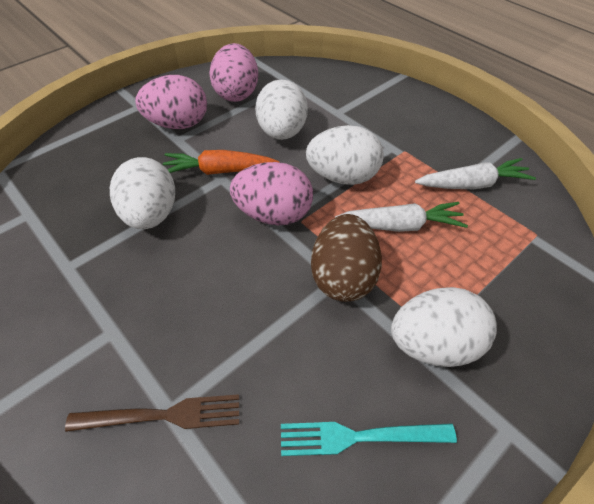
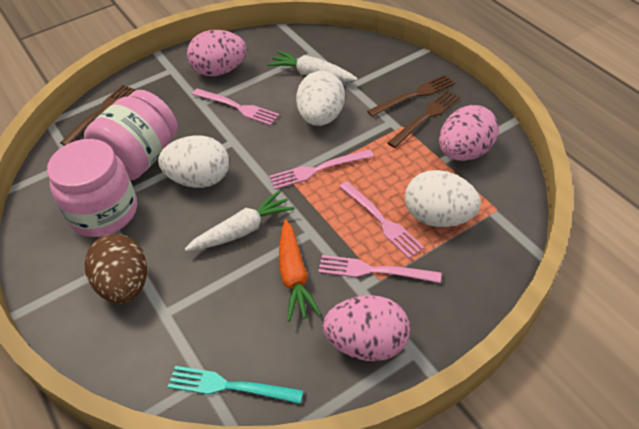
brown fork: [65,394,239,432] = 1 -> [60,85,135,146] [367,75,455,117] [388,90,460,148] = 3
pink fork: none = 0 -> [192,88,279,126] [269,149,374,189] [318,255,441,283] [339,181,425,259] = 4
pink jar: none = 0 -> [47,139,137,237] [84,90,178,180] = 2
white egg: [110,157,175,229] [255,80,308,140] [306,125,384,185] [391,287,497,367] = 4 -> [158,135,229,188] [296,71,345,126] [405,170,481,227] = 3

